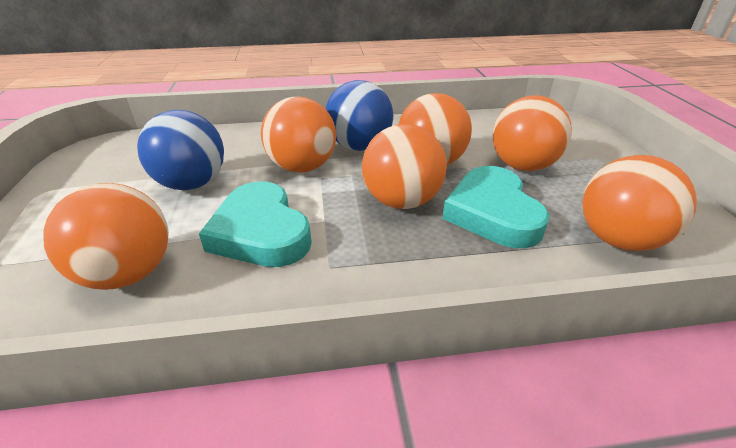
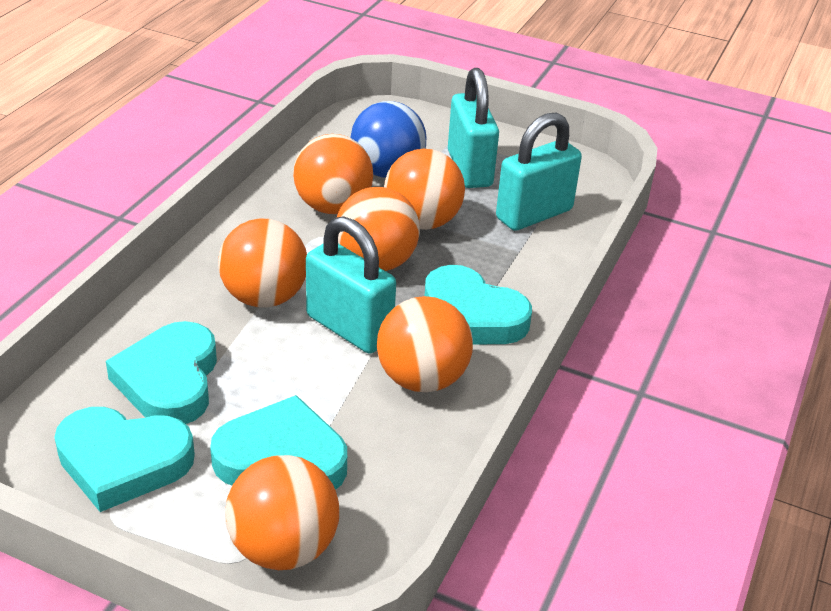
blue ball: [137,110,224,190] [326,80,393,151] = 2 -> [351,101,426,178] = 1
turquoise heart: [199,181,312,267] [442,166,550,248] = 2 -> [54,407,195,512] [106,321,217,424] [210,395,347,490] [425,265,532,344] = 4
turquoise padlock: none = 0 -> [306,216,396,354] [448,68,499,188] [496,112,582,231] = 3

